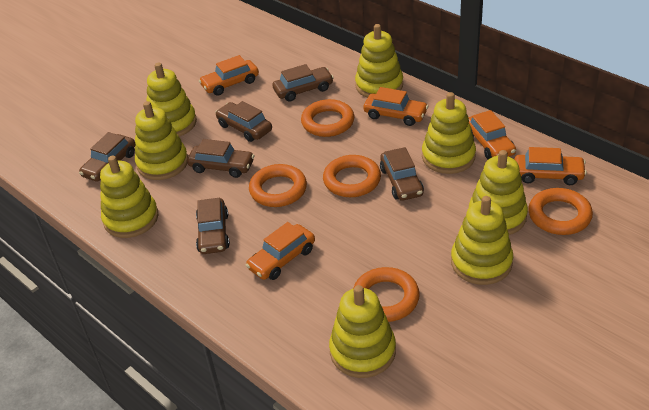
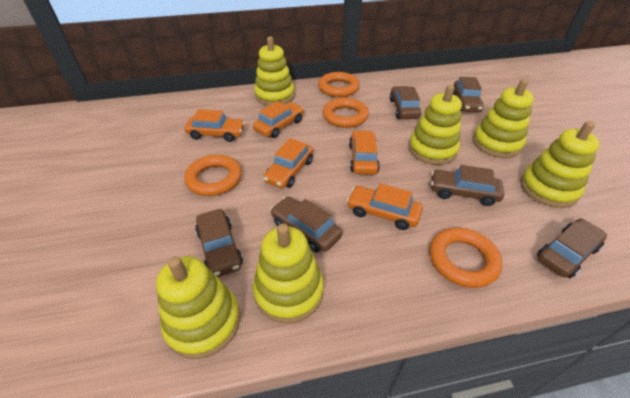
orange ring: [249,164,307,207] [301,99,354,137] [323,155,381,197] [353,267,420,322] [528,188,593,235] = 5 -> [184,155,242,196] [318,72,360,97] [323,98,369,128] [430,228,503,288] = 4
yellow stacking toy: [100,156,158,238] [135,101,188,180] [146,63,197,137] [329,285,396,378] [355,24,403,98] [422,92,476,174] [451,196,513,285] [469,150,528,235] = 8 -> [156,256,240,359] [253,224,324,324] [254,36,295,106] [408,85,462,165] [473,79,534,158] [520,121,600,208] = 6

